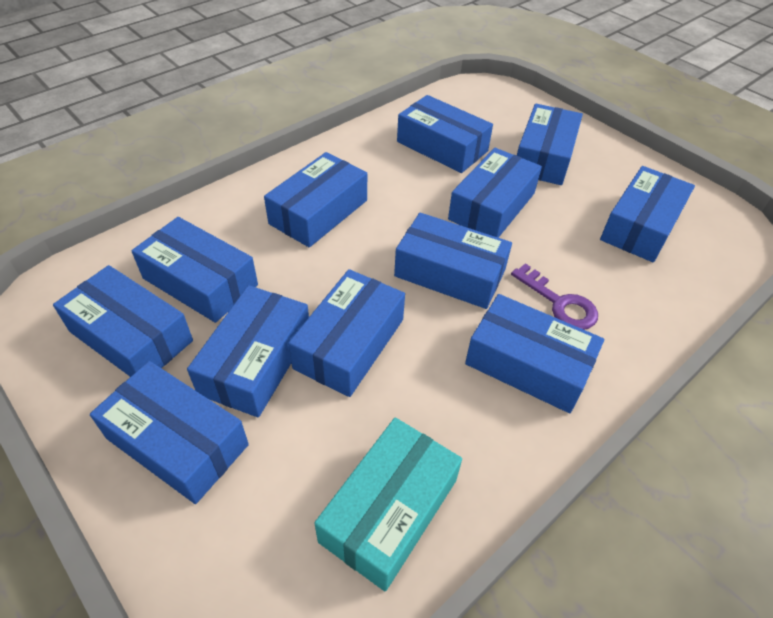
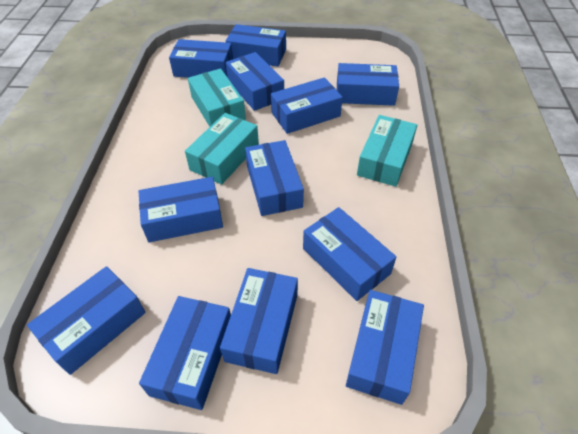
purple key: [511,263,598,330] = 1 -> none = 0
turquoise box: [315,417,462,591] = 1 -> [185,113,259,185] [188,68,246,127] [357,115,417,187] = 3

